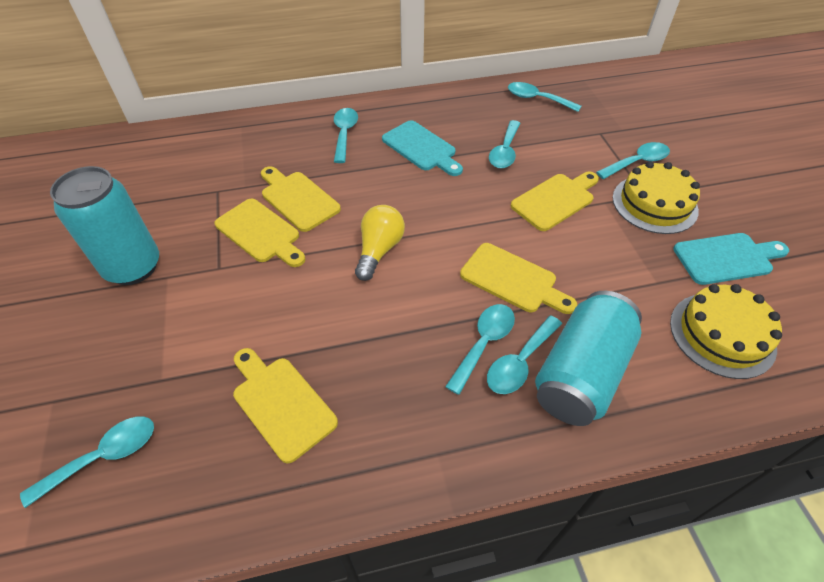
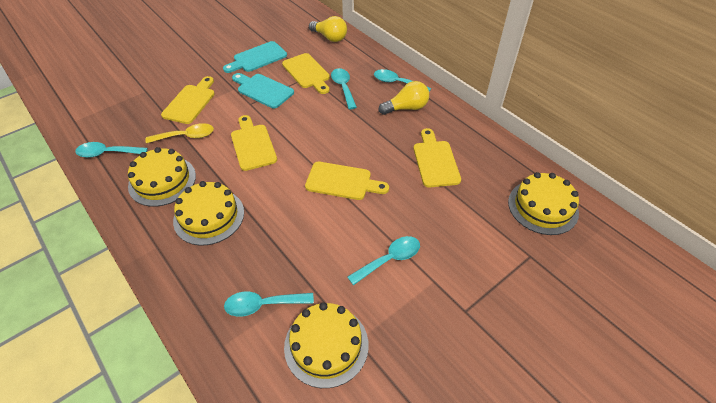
turquoise can: [50,166,159,285] [535,291,642,426] = 2 -> none = 0
turquoise spoon: [20,417,154,508] [334,108,358,163] [445,304,515,395] [487,315,562,394] [489,120,520,168] [508,82,581,112] [596,142,670,179] = 7 -> [75,142,148,158] [224,292,314,317] [331,68,357,109] [347,236,420,285] [374,69,431,92] = 5
yellow cake: [613,161,700,234] [670,284,782,379] = 2 -> [128,147,196,206] [173,181,244,245] [284,302,369,388] [508,172,579,235] = 4
yellow light bulb: [355,205,405,281] = 1 -> [309,16,347,42] [379,81,429,115] = 2
yellow spoon: none = 0 -> [145,123,214,144] = 1

